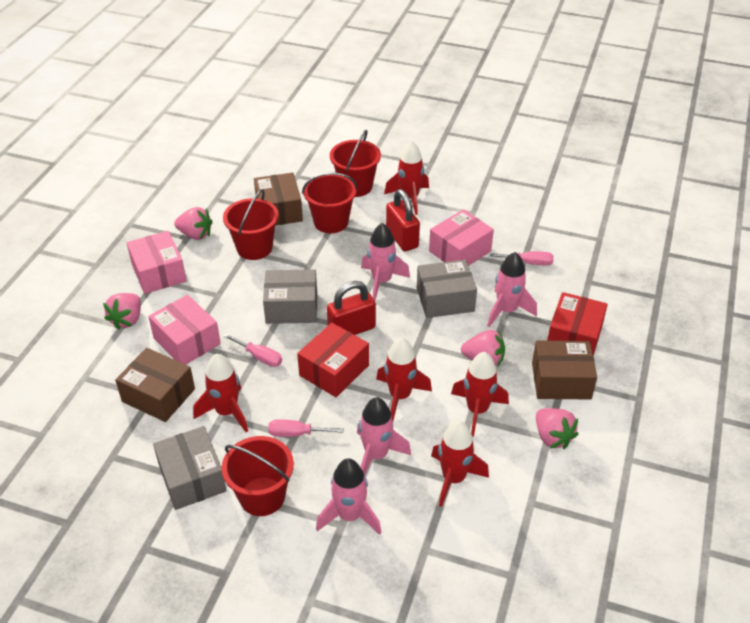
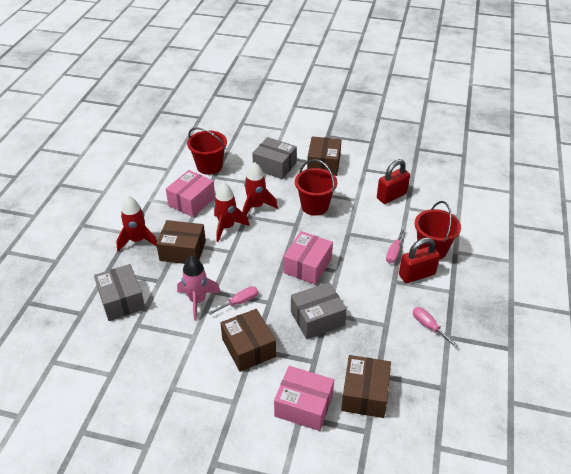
brown box: [115,348,195,422] [254,173,303,226] [532,341,597,400] = 3 -> [156,220,206,264] [221,309,276,372] [307,136,341,176] [341,355,391,418] = 4
pink rocket: [316,458,382,535] [357,397,411,476] [361,223,410,300] [487,252,537,327] = 4 -> [177,256,221,321] = 1
pink strawberry: [103,293,141,330] [174,207,213,240] [461,330,505,366] [536,408,578,449] = 4 -> none = 0
red box: [297,323,369,397] [547,292,608,356] = 2 -> none = 0
red bucket: [222,436,294,516] [223,189,279,260] [302,173,358,233] [330,130,381,197] = 4 -> [187,128,227,175] [295,159,337,216] [415,201,461,260] = 3
red rocket: [193,354,248,432] [376,338,432,421] [384,141,429,215] [431,421,489,507] [451,352,509,437] = 5 -> [116,196,157,251] [214,182,250,242] [243,162,278,215] = 3

